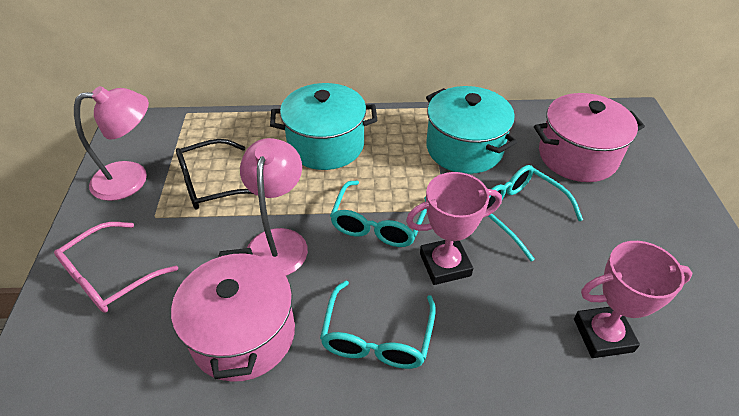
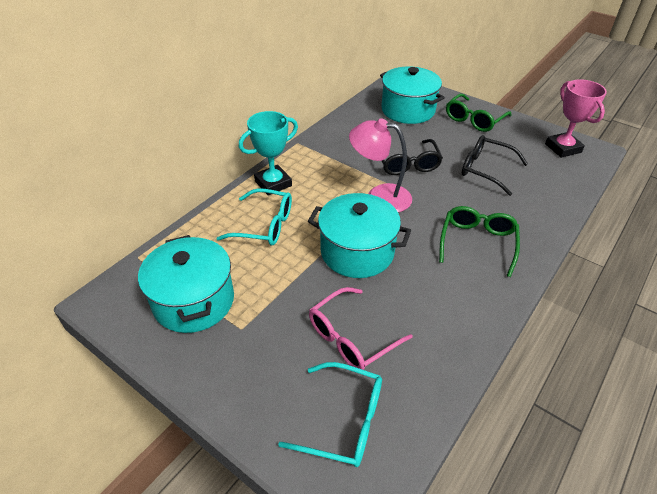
black glasses: [176,139,253,210] = 1 -> [382,139,443,175] [462,135,528,196] = 2
green glasses: none = 0 -> [439,206,520,277] [446,94,511,132] = 2
pink lamp: [74,86,149,201] [240,138,308,276] = 2 -> [349,118,412,212] = 1
pink pot: [171,248,295,382] [534,93,645,182] = 2 -> none = 0
pink trophy: [406,172,502,285] [574,241,692,358] = 2 -> [545,79,607,158] = 1
turquoise glasses: [320,280,436,369] [330,180,427,247] [487,165,583,261] = 3 -> [216,188,292,246] [278,362,382,467] = 2
turquoise pot: [270,83,377,170] [426,86,517,174] = 2 -> [138,235,234,333] [308,193,411,278] [380,67,445,124] = 3
turquoise trophy: none = 0 -> [239,111,298,196] = 1

